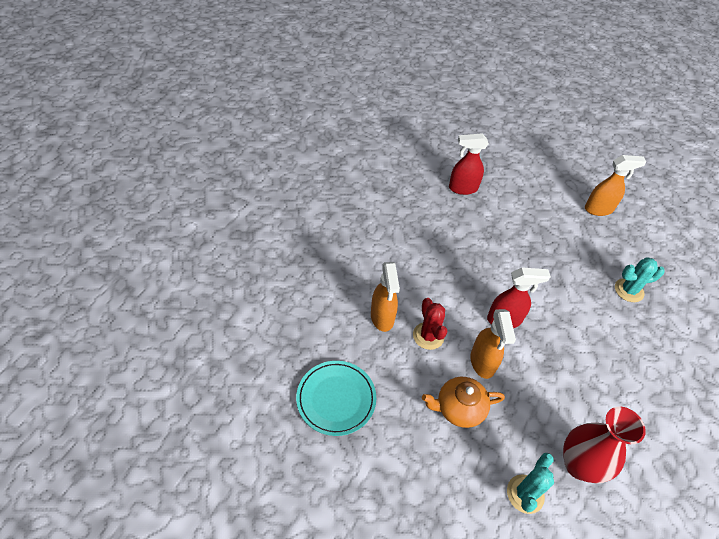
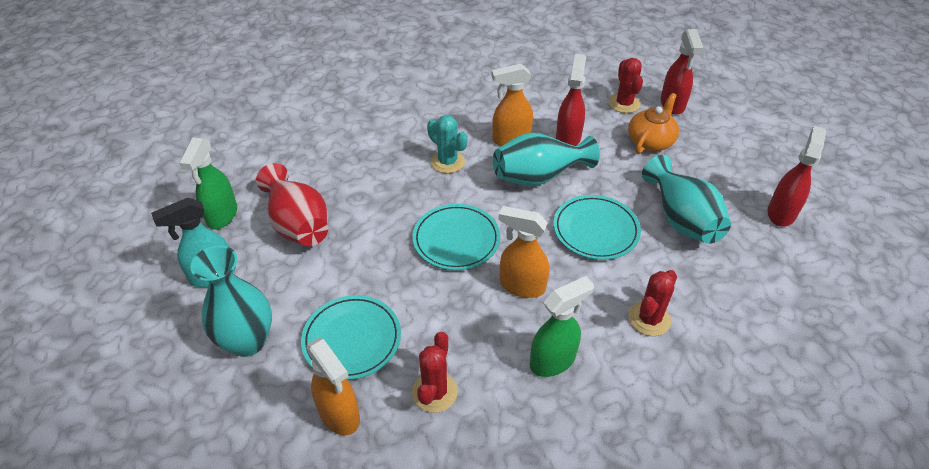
green spray bottle: none = 0 -> [179,138,237,230] [530,276,594,377] = 2
red cactus: [413,298,447,350] = 1 -> [412,332,458,413] [609,58,643,113] [628,270,677,336] = 3
red spray bottle: [449,133,489,195] [487,268,551,328] = 2 -> [556,54,586,146] [661,29,703,115] [767,126,826,227] = 3
turquoise cactus: [507,453,554,514] [615,257,665,302] = 2 -> [427,115,468,173] = 1
turquoise plate: [296,361,376,436] = 1 -> [301,295,401,380] [413,204,500,270] [553,195,641,260] = 3
turquoise spray bottle: none = 0 -> [151,198,236,287] = 1
turquoise vase: none = 0 -> [190,245,272,357] [493,133,600,186] [642,155,731,244] = 3

